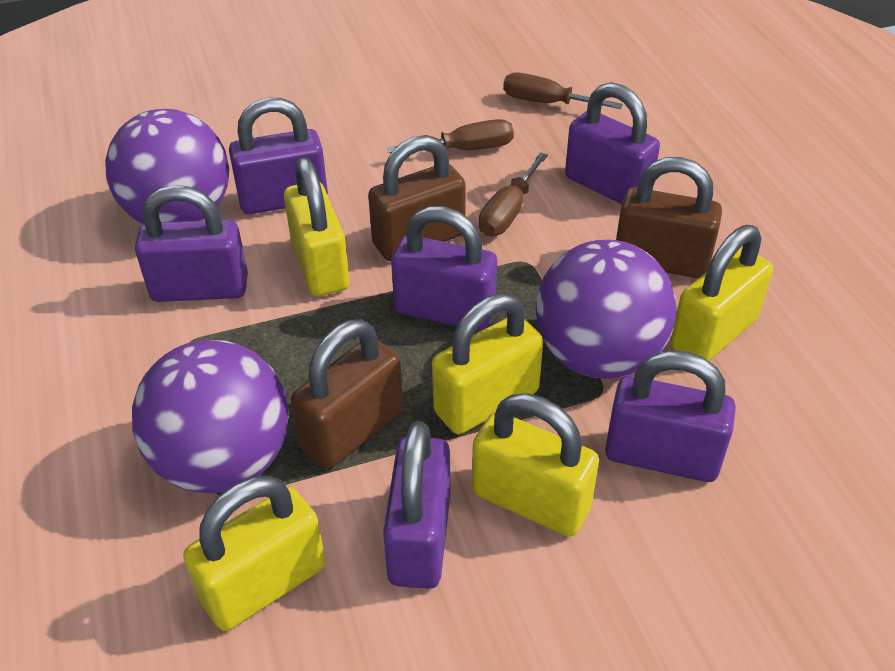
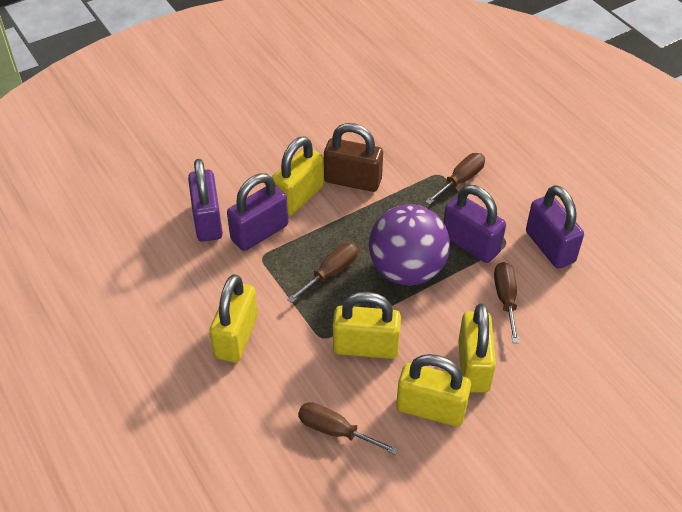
brown padlock: [291,319,403,469] [368,135,466,261] [616,157,722,278] = 3 -> [324,123,383,192] = 1
brown screwdriver: [387,119,514,153] [479,152,548,236] [503,73,623,109] = 3 -> [287,243,358,303] [298,402,399,455] [425,153,485,205] [494,262,519,343] = 4
purple ball: [105,109,229,224] [132,340,289,493] [536,239,676,379] = 3 -> [369,204,450,285] = 1
purple padlock: [135,185,248,302] [229,98,328,214] [383,421,450,589] [391,206,497,331] [565,82,660,204] [605,351,736,482] = 6 -> [188,159,223,242] [227,174,288,251] [443,185,506,263] [526,185,584,269] = 4

